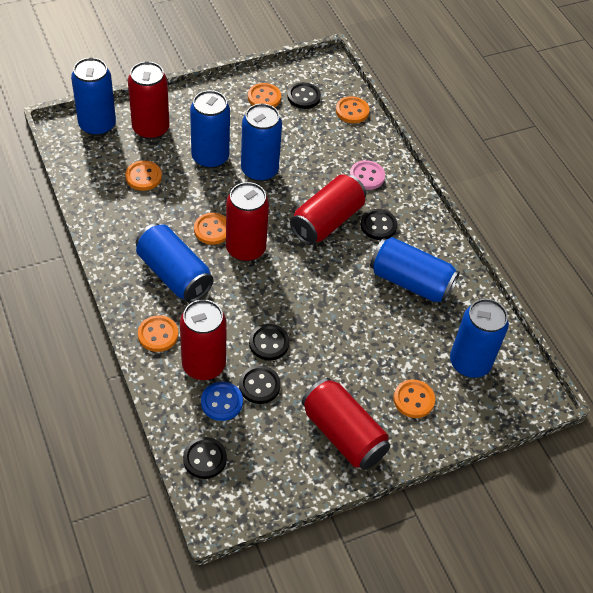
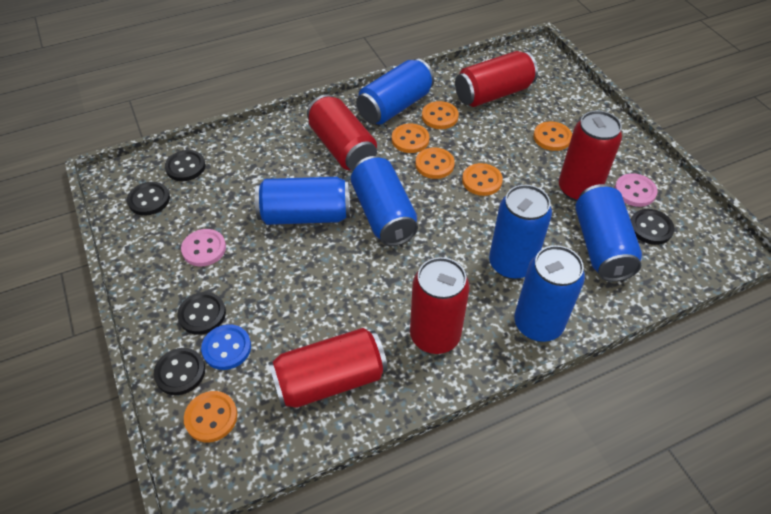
pink button: [350,160,385,190] = 1 -> [181,229,226,266] [615,173,657,207] = 2

